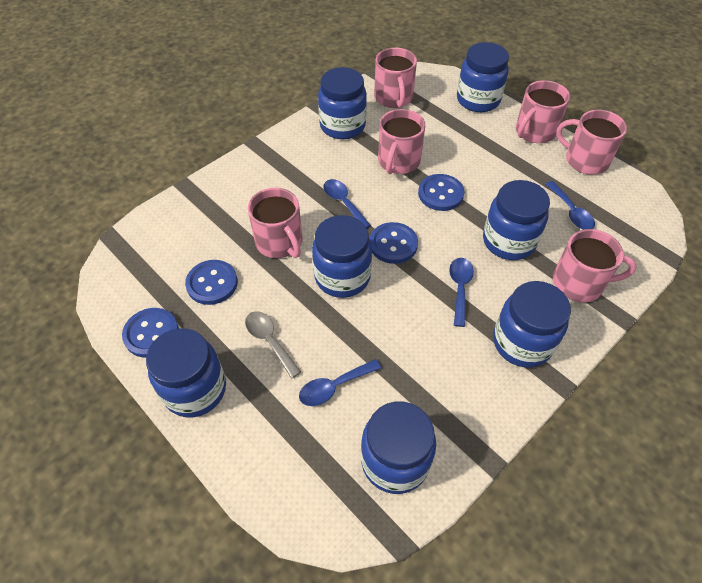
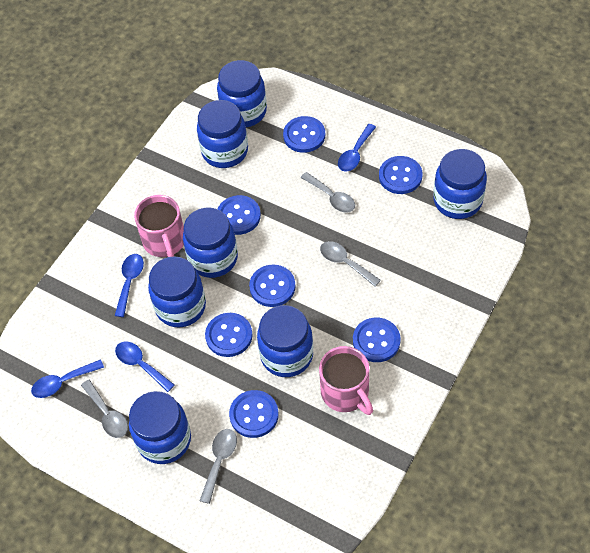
blue button: [122,308,179,358] [185,260,238,305] [370,222,418,264] [418,174,465,211] = 4 -> [205,313,252,357] [218,195,261,235] [229,390,279,438] [249,265,296,307] [283,116,325,153] [353,318,401,362] [379,156,422,194] = 7
grey spoon: [245,311,301,378] = 1 -> [81,380,128,438] [200,429,237,504] [301,172,355,213] [320,241,381,287] = 4
pink mug: [248,188,303,258] [374,48,417,108] [378,109,425,174] [516,80,570,143] [553,229,637,302] [556,110,627,175] = 6 -> [134,195,184,257] [319,346,373,415] = 2

